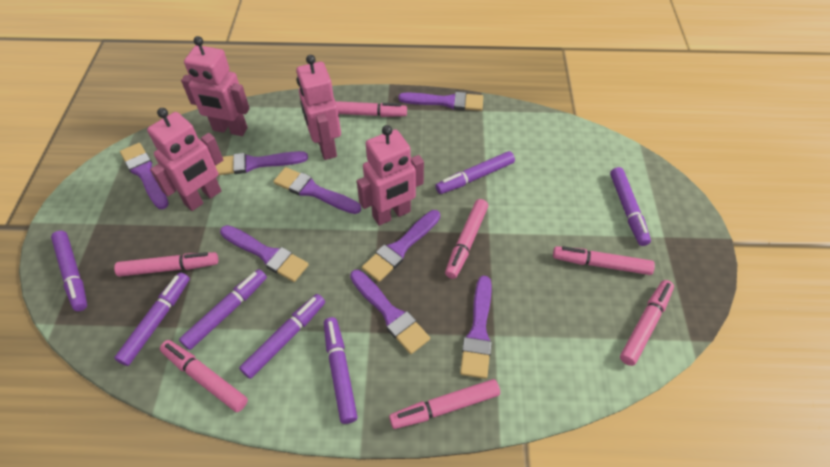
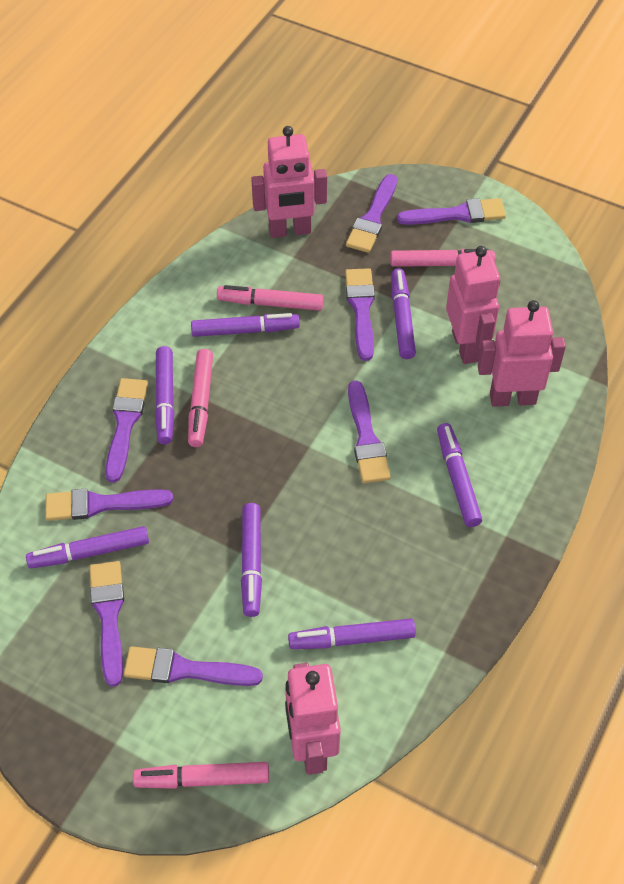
pink marker: [114,252,218,277] [160,340,248,412] [335,101,407,117] [389,379,500,429] [445,199,488,279] [553,246,655,275] [620,280,674,366] = 7 -> [133,762,269,789] [188,349,213,447] [217,285,323,311] [390,249,495,267] = 4

